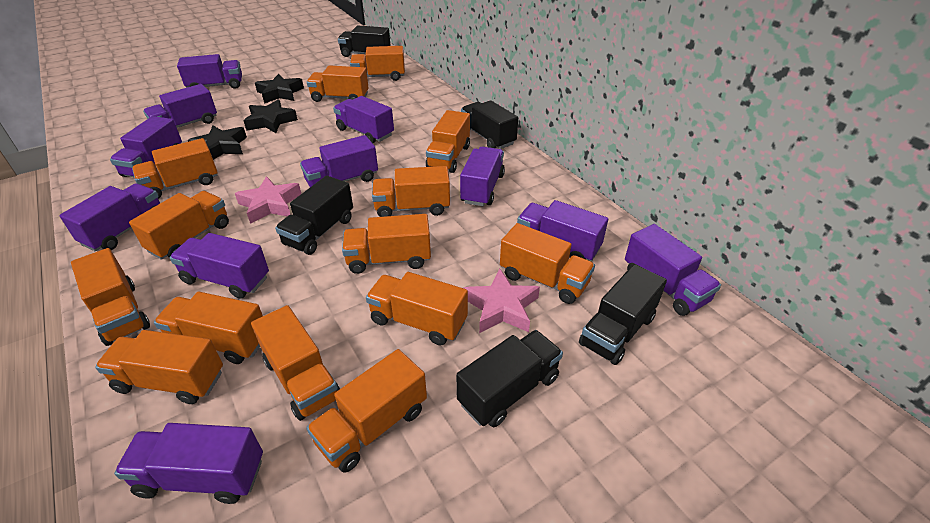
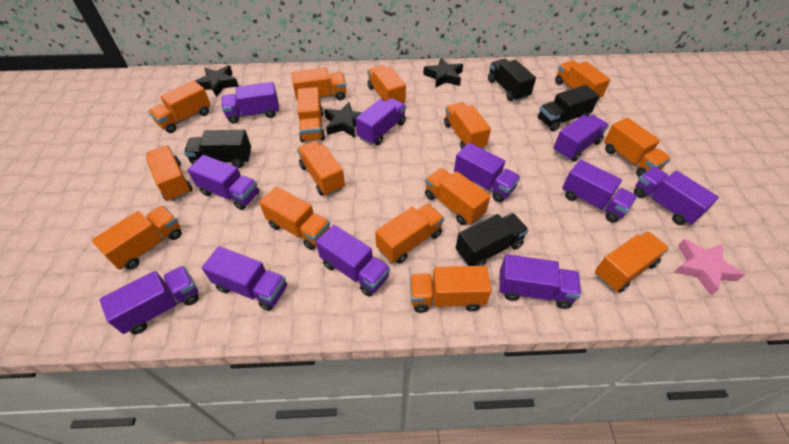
black truck: [275,176,353,255] [338,25,391,57] [456,330,563,427] [461,100,518,149] [579,264,667,365] = 5 -> [184,130,251,168] [456,213,529,266] [488,59,536,101] [538,85,599,131] = 4
orange truck: [71,248,150,346] [95,330,223,404] [129,191,229,260] [132,138,218,199] [154,292,263,364] [251,305,340,421] [306,349,427,473] [307,65,369,102] [342,214,431,274] [350,46,405,81] [366,272,468,346] [372,166,450,217] [426,110,470,173] [500,223,595,304] = 14 -> [92,206,182,270] [146,145,192,201] [148,80,211,133] [259,187,330,250] [291,68,346,101] [297,141,345,196] [298,87,325,142] [367,65,406,103] [375,204,444,264] [410,266,492,313] [425,168,491,225] [444,102,491,149] [555,60,611,100] [595,231,669,293] [604,118,671,177] = 15
pink star: [235,176,301,224] [464,269,540,333] = 2 -> [674,239,745,296] = 1

